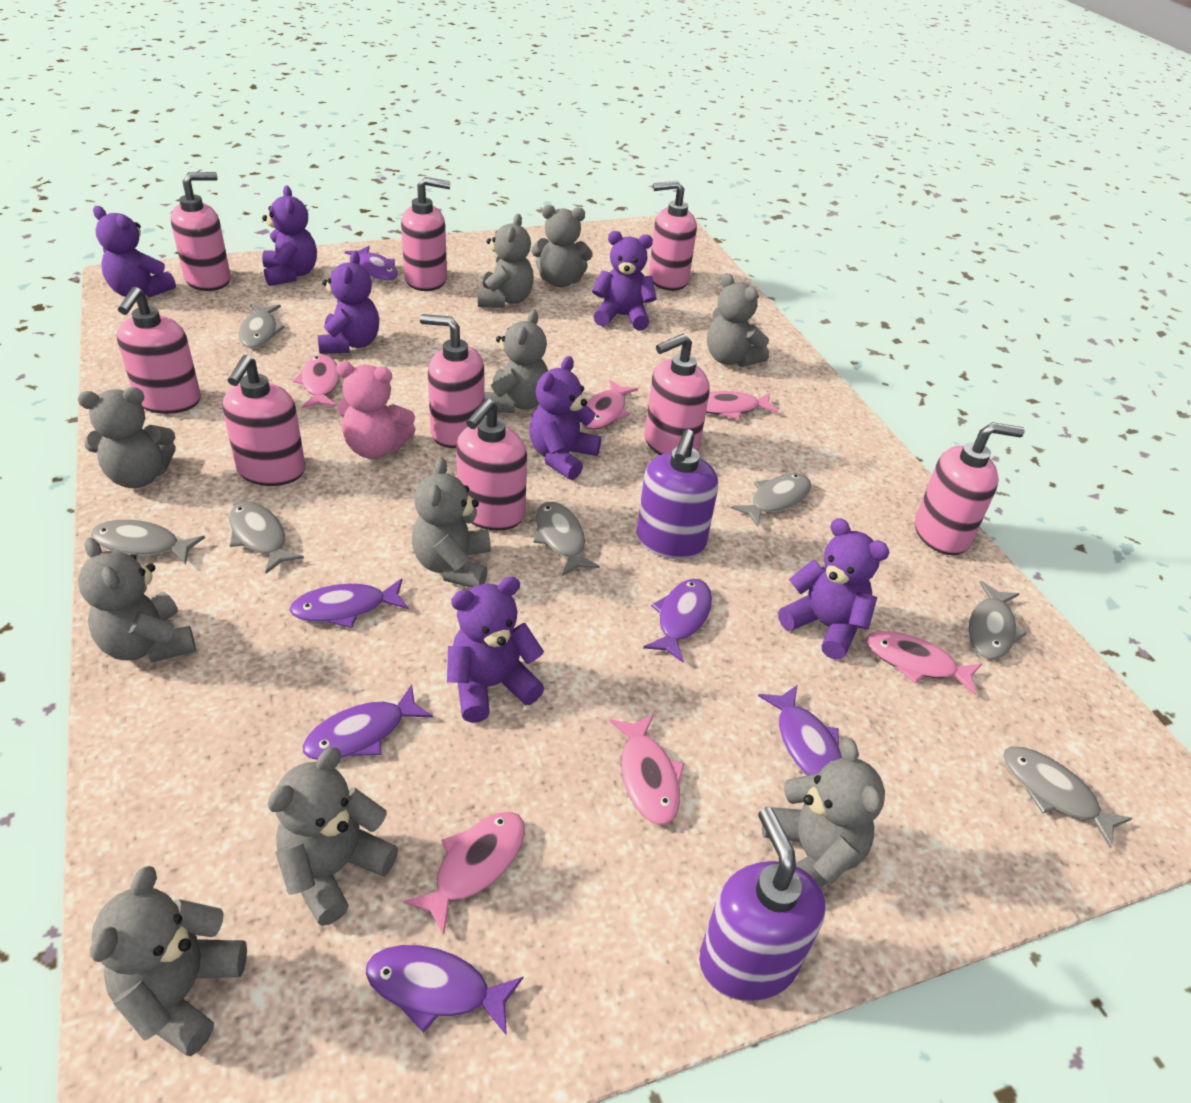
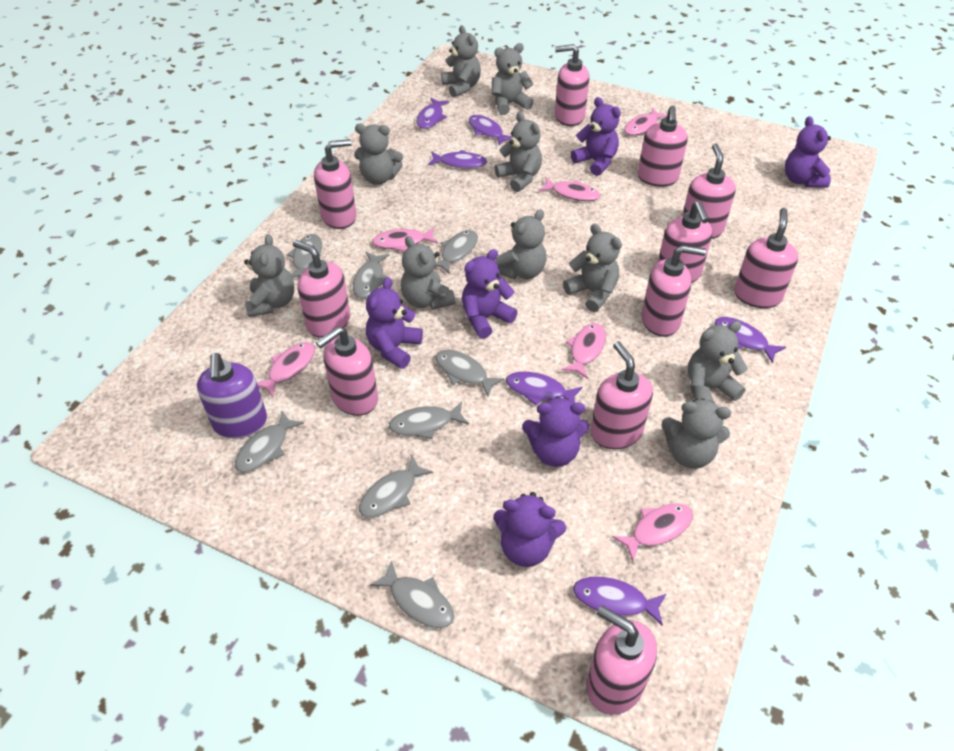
grey fish: [90,520,205,565] [229,502,304,574] [238,304,285,349] [533,502,600,576] [731,473,811,527] [969,581,1027,660] [1003,747,1132,849] = 7 -> [235,410,304,472] [287,234,322,278] [353,252,390,298] [359,456,433,517] [370,560,454,628] [389,402,469,439] [435,230,478,274] [435,350,505,396] = 8
pink soap dispenser: [117,287,201,414] [171,172,231,291] [223,355,305,486] [401,177,451,291] [420,314,485,448] [456,399,527,531] [645,334,710,455] [649,180,697,291] [915,422,1025,555] = 9 -> [293,240,350,338] [314,139,356,229] [316,326,378,416] [555,44,589,126] [586,606,657,715] [590,341,653,449] [638,106,688,186] [642,245,706,337] [658,201,712,283] [682,143,736,239] [734,208,798,308] = 11
pink teddy bear: [336,361,416,459] = 1 -> none = 0
purple soap dispenser: [637,429,718,560] [699,807,826,1001] = 2 -> [197,353,267,439] = 1
purple teddy bear: [93,206,176,297] [262,185,317,286] [318,251,379,354] [447,576,544,723] [529,356,601,480] [592,231,657,330] [778,518,890,660] = 7 -> [366,277,423,369] [462,249,518,339] [493,492,566,567] [522,396,589,467] [571,97,621,176] [785,116,831,188] = 6

